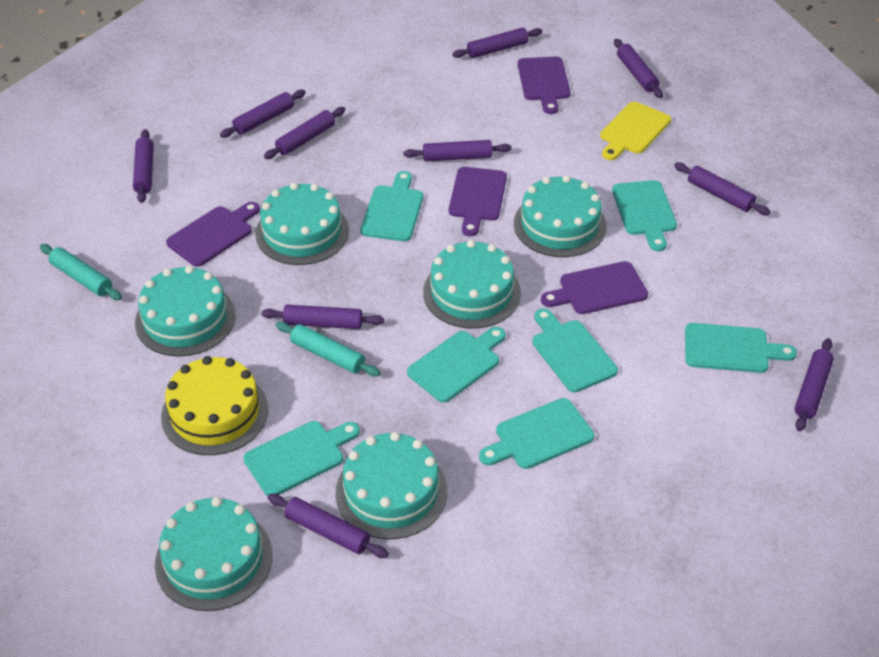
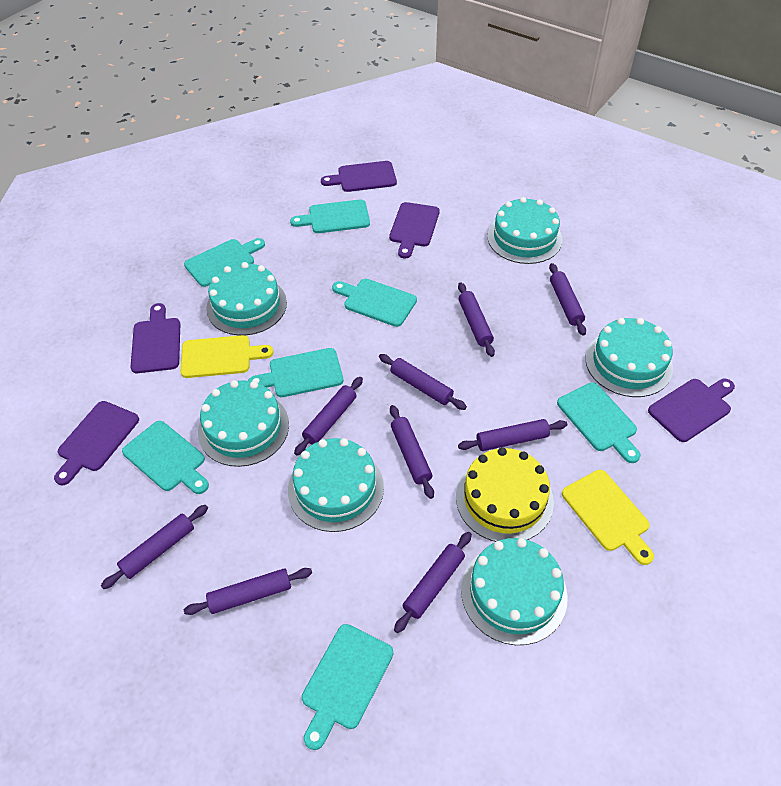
purple cutting board: [166,202,260,267] [449,167,507,236] [518,56,571,114] [541,261,648,314] = 4 -> [54,401,139,485] [131,303,180,373] [321,161,397,192] [389,202,440,258] [648,379,735,442] = 5
purple rolling pin: [133,129,154,203] [220,90,306,138] [261,305,384,329] [264,107,345,159] [268,494,389,558] [403,140,512,161] [453,28,542,58] [614,39,663,98] [674,162,771,216] [795,338,834,431] = 10 -> [101,505,208,589] [184,568,312,615] [294,377,363,456] [379,354,467,410] [390,405,434,499] [394,532,472,633] [458,283,495,357] [458,419,567,451] [549,263,586,336] = 9
turquoise rolling pin: [40,244,122,300] [276,322,380,377] = 2 -> none = 0
yellow cutting board: [600,102,671,160] = 1 -> [180,335,273,378] [562,470,654,565] = 2

